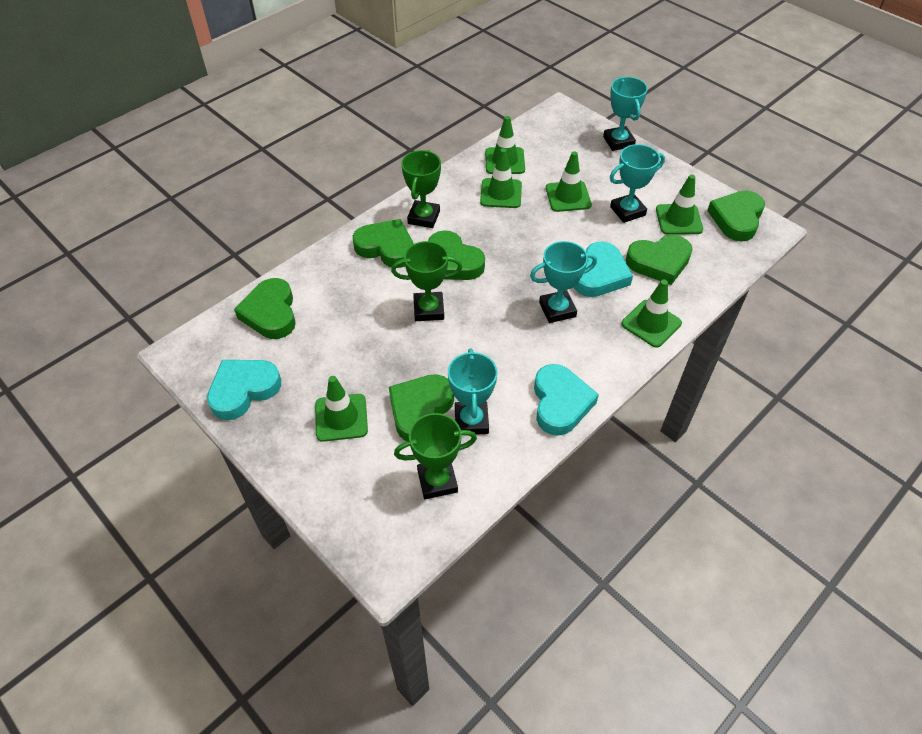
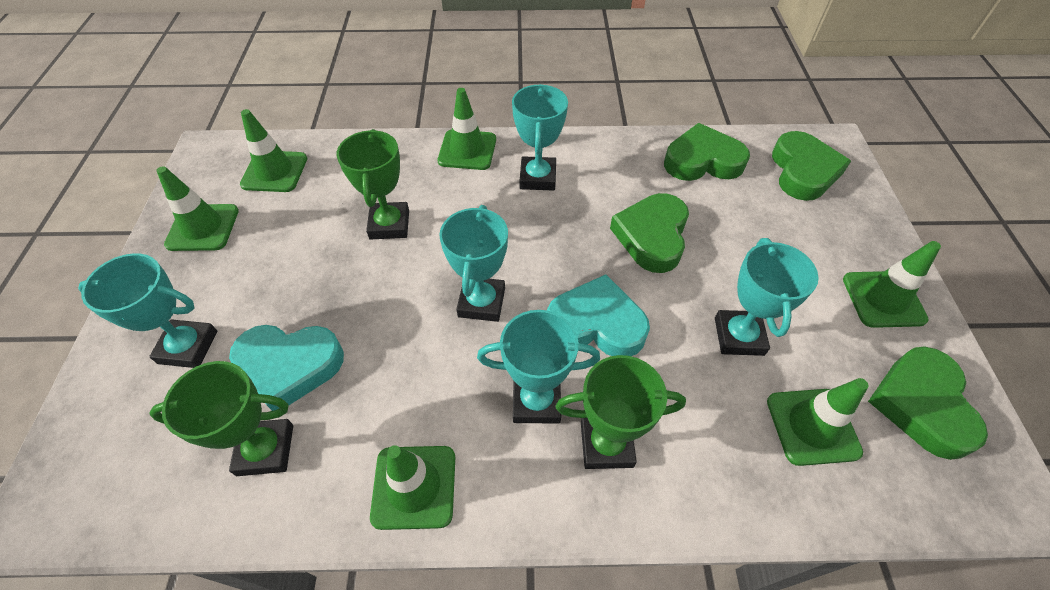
green heart: [234,278,296,339] [353,219,414,268] [389,374,454,441] [428,230,485,280] [626,235,693,285] [707,190,765,242] = 6 -> [610,193,689,273] [664,123,750,181] [772,131,851,201] [868,346,988,460] = 4
turquoise heart: [207,360,281,420] [534,364,599,436] [574,241,633,297] = 3 -> [229,325,344,411] [547,274,650,356] = 2
turquoise trophy: [448,348,497,434] [530,241,597,323] [603,77,648,151] [610,144,665,223] = 4 -> [78,254,217,368] [439,205,508,322] [477,310,600,424] [512,84,568,191] [715,238,819,356] = 5

